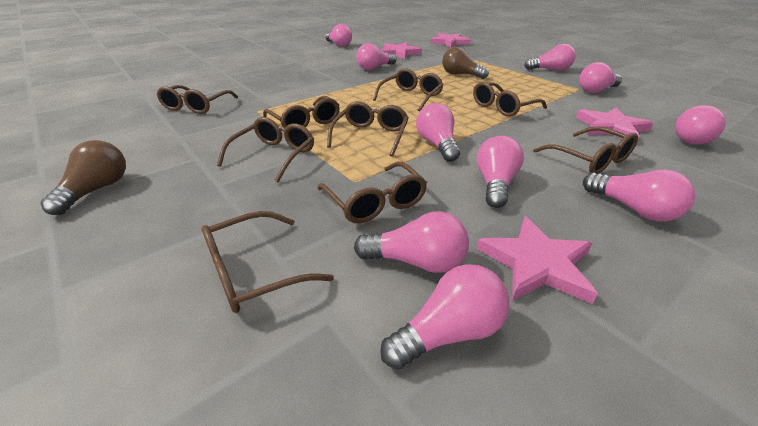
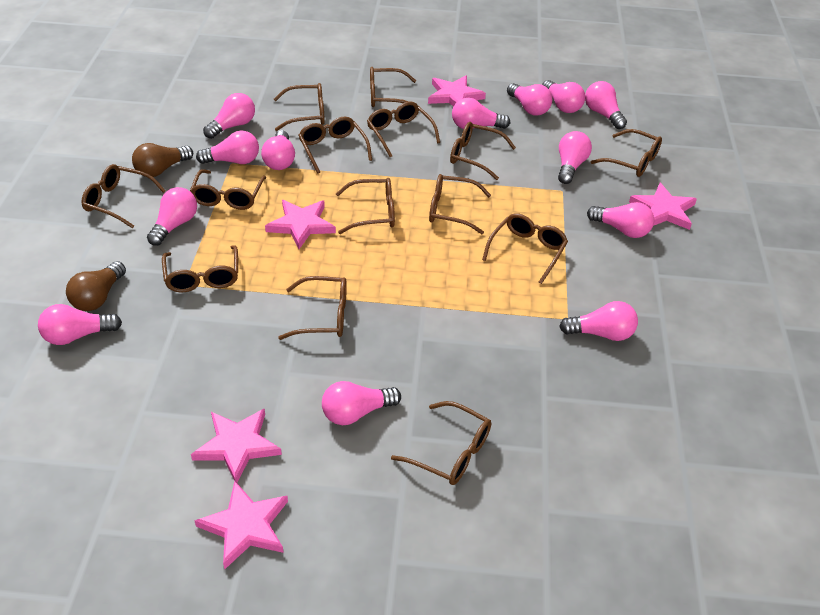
brown glasses: [157,85,238,114] [202,211,334,313] [217,117,314,182] [263,96,339,128] [317,162,427,223] [327,101,409,157] [373,68,444,112] [473,82,547,117] [533,126,638,174] = 9 -> [82,164,166,228] [162,245,238,292] [190,169,266,210] [274,83,325,131] [278,276,347,340] [298,117,372,174] [336,178,395,234] [367,101,440,157] [370,67,416,107] [391,401,491,485] [429,174,491,234] [450,122,516,180] [482,213,568,284] [591,129,662,177] = 14
pink light bulb: [325,24,352,47] [354,211,469,273] [356,43,397,70] [380,264,510,370] [416,103,460,162] [476,135,524,208] [524,44,576,71] [579,62,622,93] [583,169,696,222] [675,105,726,145] = 10 -> [38,304,122,345] [147,187,197,246] [196,130,259,164] [203,93,255,139] [261,130,295,170] [322,381,401,425] [452,98,510,129] [507,83,552,116] [542,80,585,113] [558,131,592,184] [559,301,638,341] [585,81,627,129] [587,202,654,238] = 13
pink star: [382,42,422,59] [431,33,471,48] [476,216,598,304] [576,107,654,139] = 4 -> [191,409,282,482] [194,481,288,569] [265,200,336,249] [428,75,486,107] [629,183,697,230] = 5

